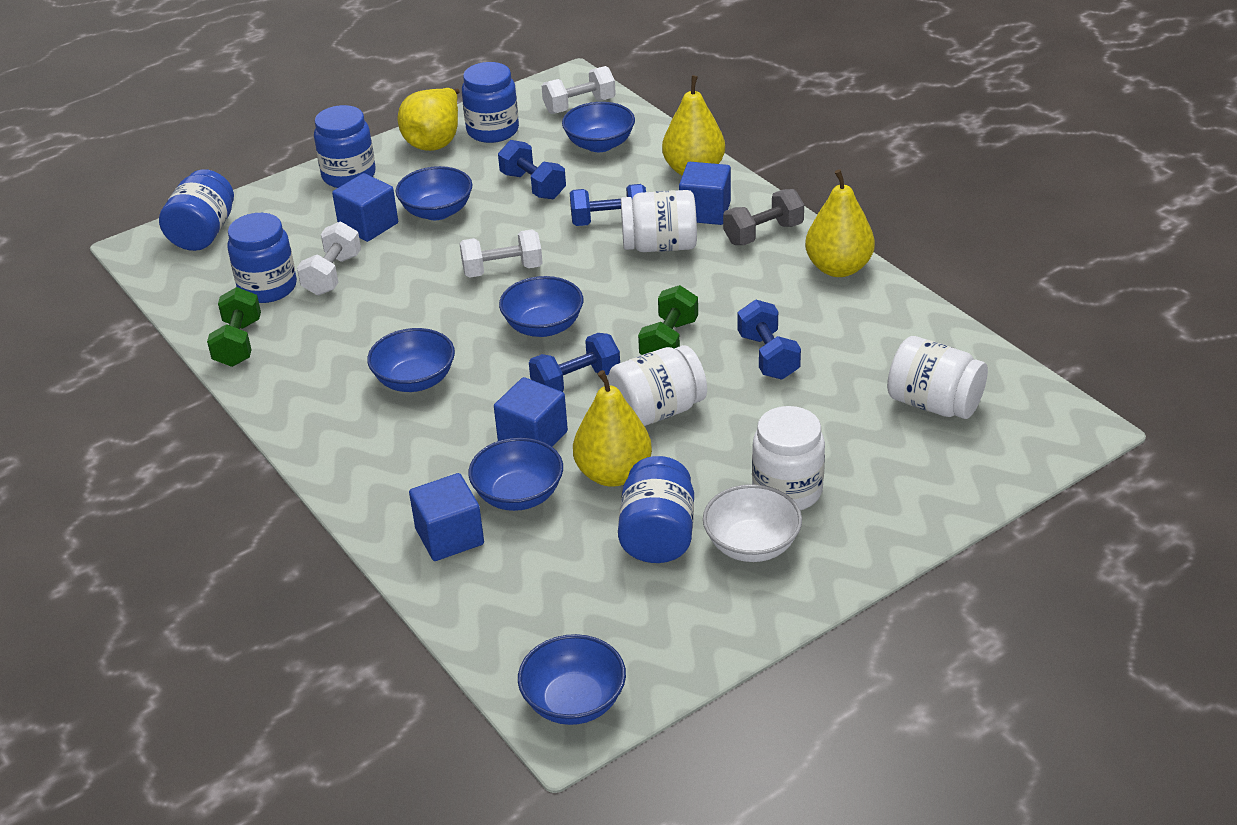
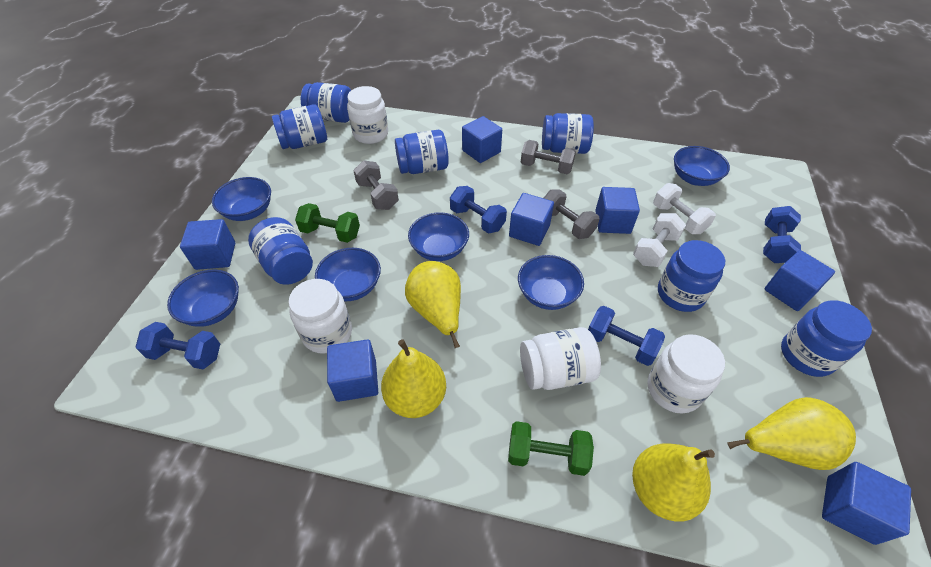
blue cube: [332,173,398,242] [409,473,484,561] [494,377,568,447] [679,162,731,225] = 4 -> [180,219,235,270] [327,339,378,402] [462,116,502,163] [509,193,554,246] [595,187,640,234] [765,250,835,311] [822,462,911,545] = 7
blue jar: [159,169,234,251] [227,213,297,303] [314,105,376,188] [462,62,519,143] [618,456,694,563] = 5 -> [248,217,313,285] [272,104,327,149] [301,82,351,123] [395,130,449,174] [542,113,594,154] [658,240,725,312] [781,300,872,377] = 7
grey dumbbell: [723,189,804,245] = 1 -> [353,160,399,210] [521,140,576,174] [544,190,600,239] = 3
white bowl: [703,484,802,562] = 1 -> none = 0
white dumbbell: [297,221,361,296] [459,230,543,278] [542,66,616,114] = 3 -> [633,213,686,267] [653,183,716,234] = 2

